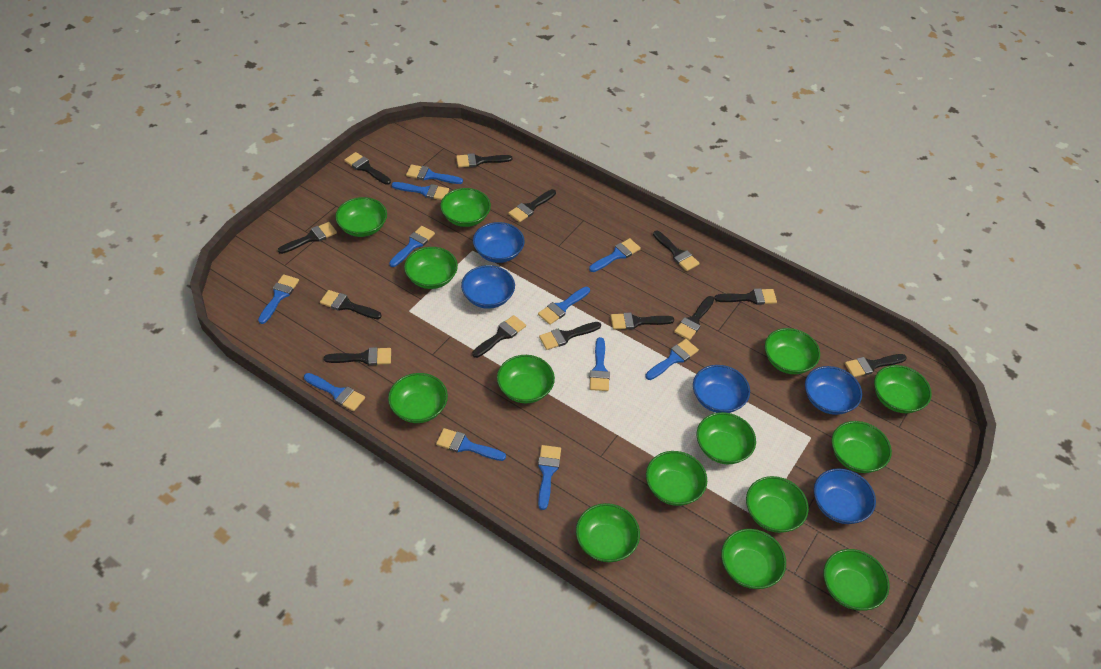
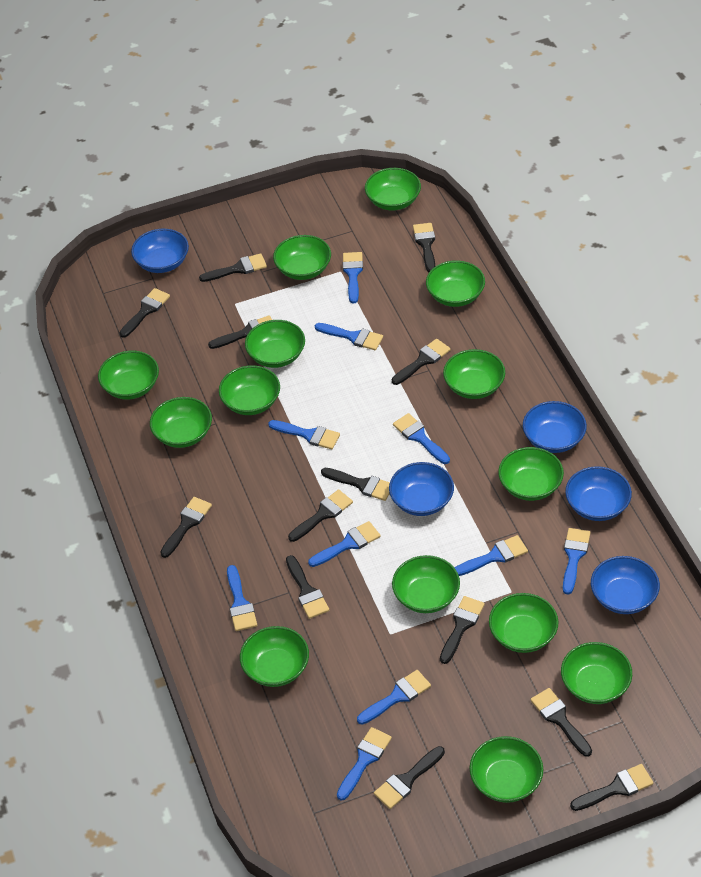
blue brush: [258,274,299,324] [304,373,365,411] [389,226,435,267] [392,182,449,200] [406,164,463,184] [436,428,506,461] [538,287,590,325] [538,445,561,510] [589,238,641,272] [590,337,610,391] [645,339,699,380] = 11 -> [227,565,257,631] [268,420,340,449] [308,521,381,567] [315,323,383,350] [337,727,392,800] [343,252,363,303] [357,670,431,725] [393,413,450,464] [455,535,528,576] [563,528,590,595] = 10

